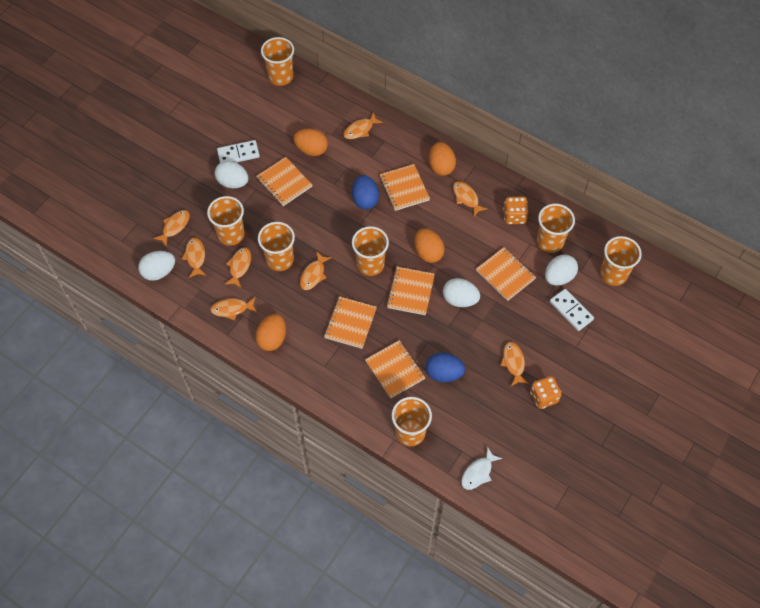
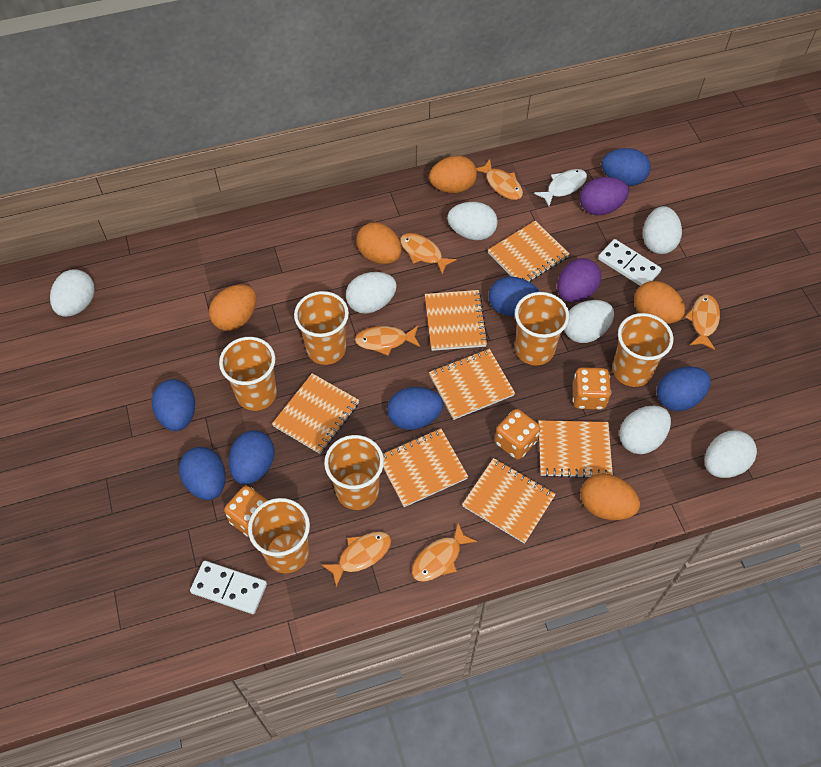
blue egg: [352,175,379,209] [426,353,465,382] = 2 -> [152,379,195,431] [179,447,226,500] [229,430,275,485] [387,387,443,430] [489,276,540,316] [601,148,651,186] [657,367,711,411] = 7
orange cup: [207,196,245,246] [258,222,295,271] [261,37,294,86] [352,226,389,276] [392,397,432,446] [537,204,575,253] [600,236,642,286] = 7 -> [219,337,277,411] [248,498,310,573] [294,291,349,365] [324,435,384,510] [515,292,569,365] [612,313,673,387] = 6
orange dice: [503,196,529,224] [530,376,562,409] = 2 -> [224,486,268,537] [495,409,540,459] [572,367,611,410] = 3
orange egg: [255,314,286,351] [293,129,328,156] [414,229,445,263] [429,142,456,176] = 4 -> [209,285,256,331] [356,222,402,264] [429,155,477,193] [581,473,640,520] [634,281,685,324] = 5
orange fish: [153,210,190,247] [182,238,206,278] [210,297,257,320] [225,247,251,288] [300,251,332,290] [343,112,383,139] [453,181,487,217] [500,342,529,386] = 8 -> [321,531,391,587] [355,326,420,356] [400,233,457,274] [412,523,477,582] [476,159,523,200] [685,295,720,350] = 6
orange notebook: [256,157,312,206] [324,296,377,349] [365,340,425,398] [380,164,430,211] [386,267,435,315] [476,247,536,301] = 6 -> [272,373,359,454] [382,429,468,507] [425,290,488,351] [429,349,515,420] [462,458,556,544] [488,221,570,282] [538,420,613,478] = 7
purple egg: none = 0 -> [557,258,601,302] [580,177,629,215] = 2
white egg: [138,251,175,281] [215,160,248,188] [443,278,480,307] [545,254,578,286] = 4 -> [50,270,95,317] [346,272,397,314] [447,202,498,240] [564,300,614,343] [619,406,671,454] [643,206,682,254] [705,430,757,478] = 7

